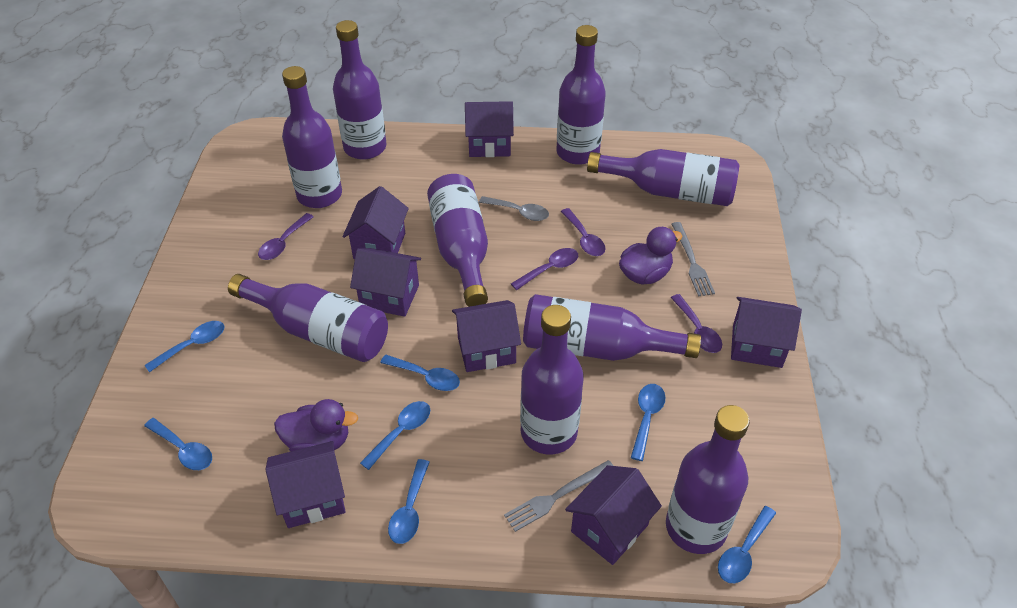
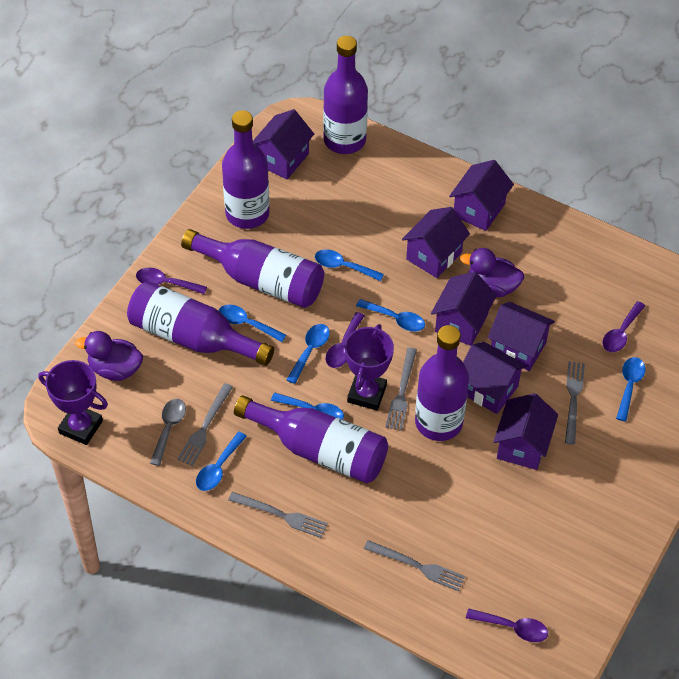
grey fork: [504,460,614,532] [671,222,715,297] = 2 -> [178,383,233,466] [228,492,328,538] [364,540,465,592] [385,347,417,431] [565,362,585,445] = 5
purple bottle: [228,274,388,362] [282,66,342,208] [333,20,387,160] [427,174,488,307] [520,305,584,455] [523,294,701,361] [556,25,606,165] [587,149,739,206] [666,405,750,554] = 9 -> [127,281,274,366] [181,229,324,308] [222,110,270,229] [234,395,388,483] [323,36,368,154] [415,325,469,441] = 6
purple trophy: none = 0 -> [38,360,108,445] [345,324,394,410] = 2

